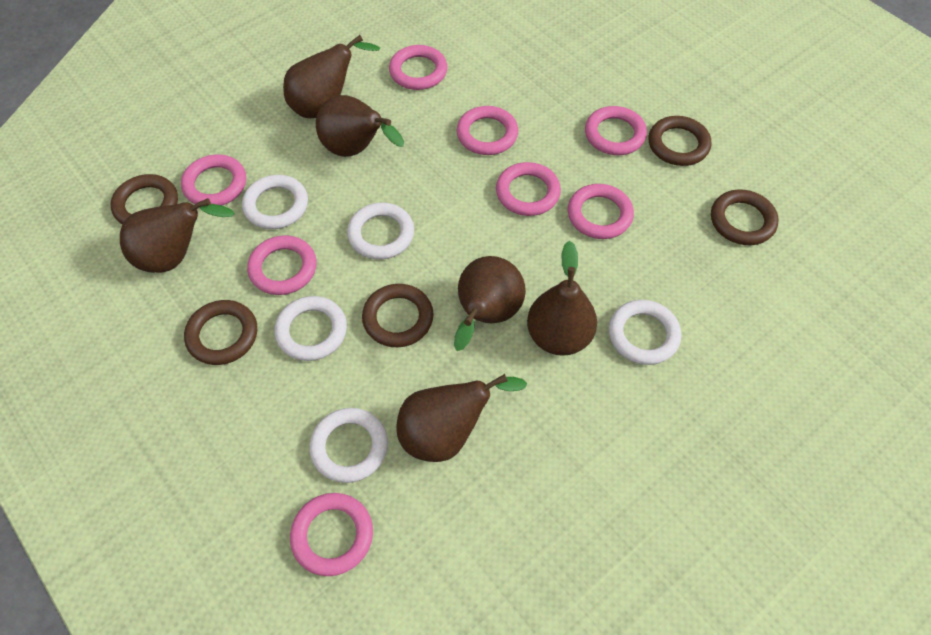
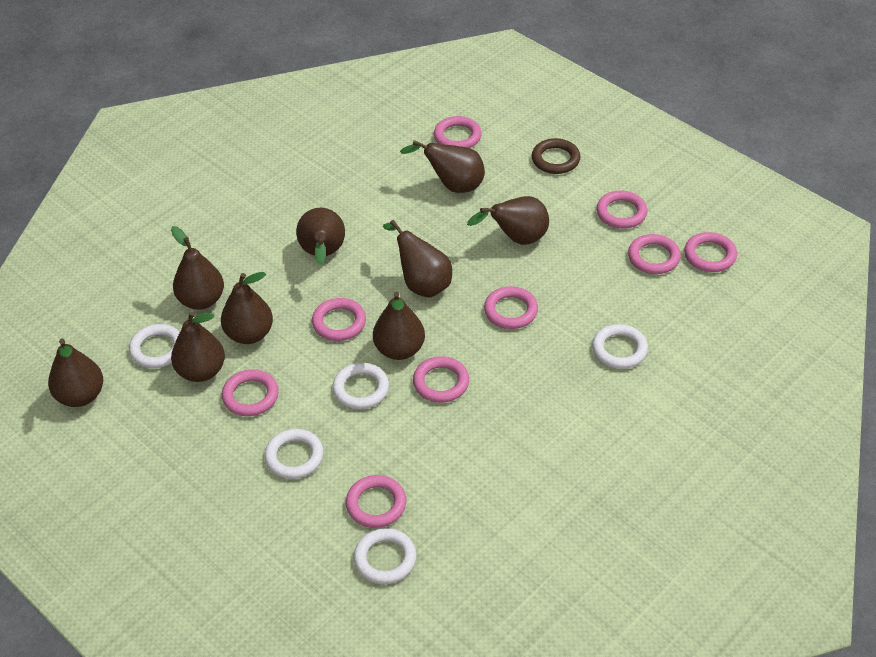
brown pear: [120,198,235,273] [283,35,380,118] [316,95,404,157] [396,374,527,462] [454,256,526,351] [527,241,597,356] = 6 -> [48,339,103,407] [171,226,224,310] [171,311,225,382] [221,272,273,344] [296,208,345,265] [373,292,425,360] [383,220,452,298] [400,140,485,193] [467,196,549,245] = 9
brown ring: [111,174,178,225] [184,300,257,365] [362,284,434,347] [649,116,711,166] [711,189,778,245] = 5 -> [532,138,581,174] = 1
pink ring: [181,154,246,206] [247,235,317,295] [290,493,373,576] [389,45,447,90] [457,106,518,155] [496,162,561,216] [568,184,634,239] [585,106,647,155] = 8 -> [222,369,279,416] [312,298,366,341] [346,475,406,528] [413,356,469,403] [434,116,481,148] [484,286,538,329] [596,190,647,229] [628,234,681,274] [684,232,737,272] = 9

